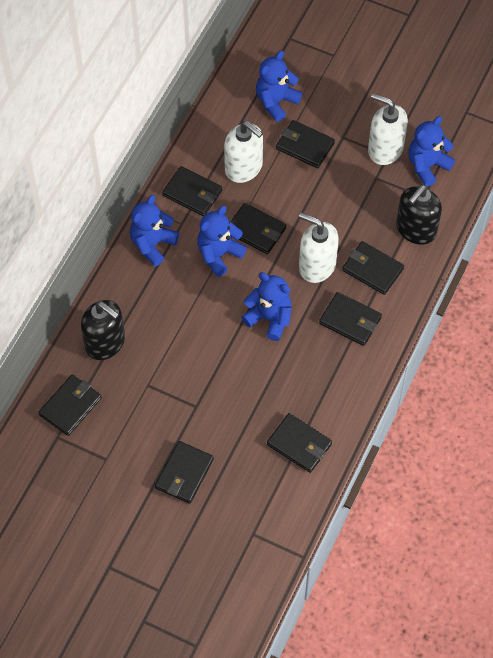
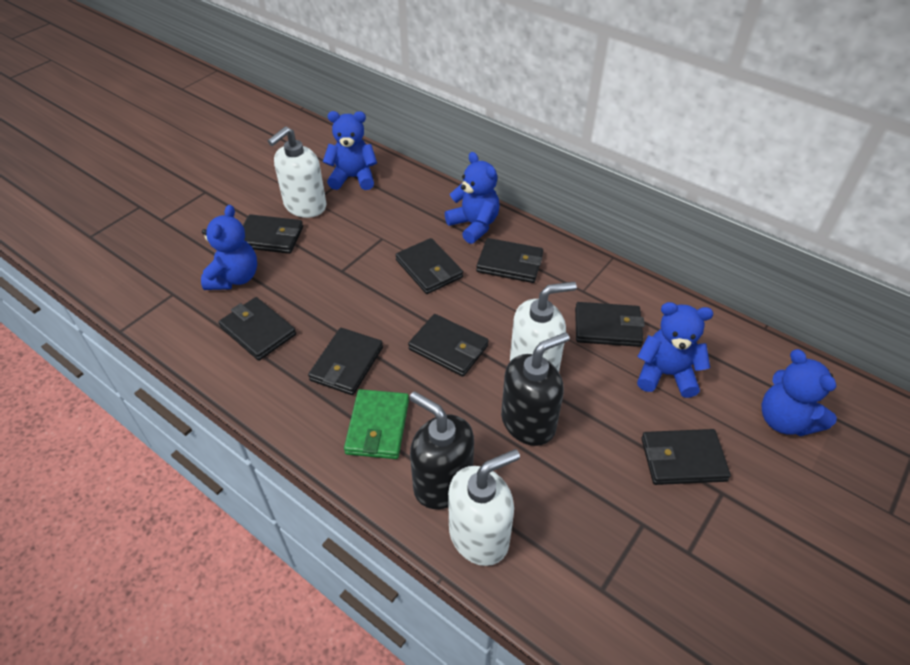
green wallet: none = 0 -> [344,389,409,459] = 1

